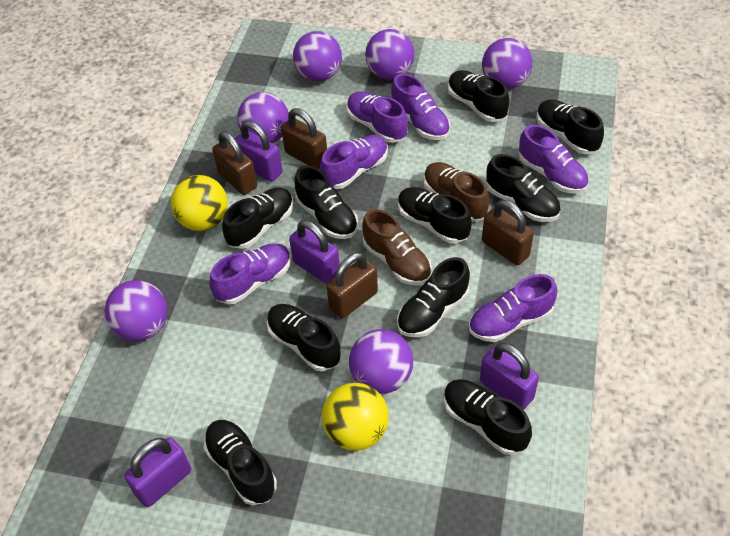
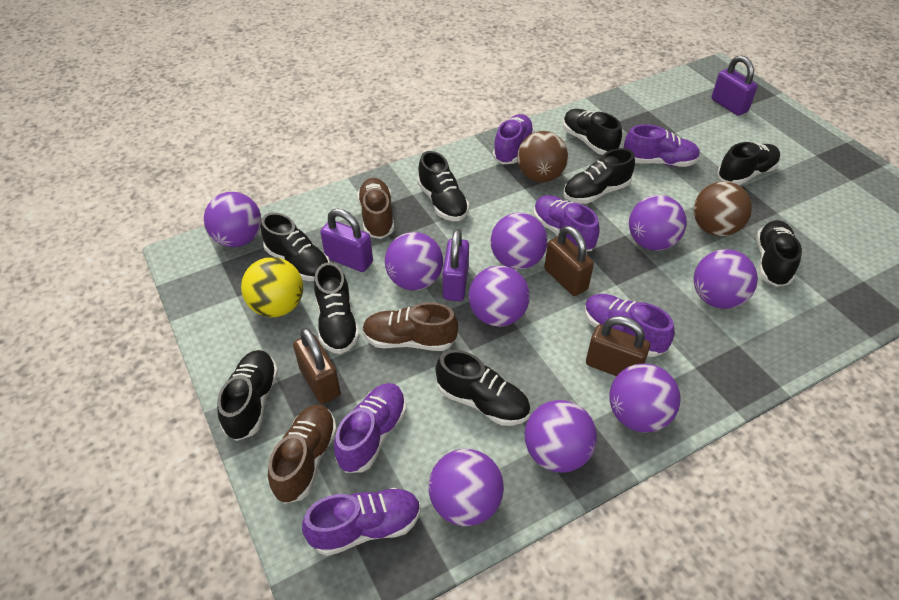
black shoe: [204,420,277,505] [222,188,293,249] [267,304,341,371] [294,166,358,239] [397,257,470,337] [398,187,471,244] [444,379,532,455] [448,70,510,122] [486,154,561,222] [536,100,604,154] = 10 -> [217,350,278,441] [261,212,330,281] [314,262,360,354] [418,151,469,221] [436,350,530,426] [563,109,622,155] [563,148,635,204] [717,142,780,185] [756,220,802,287] = 9
brown ball: none = 0 -> [517,131,568,182] [694,181,752,236] = 2
brown padlock: [212,131,257,195] [281,108,327,169] [326,252,378,319] [482,200,534,265] = 4 -> [293,328,341,404] [544,226,594,296] [586,316,650,376] = 3
brown shoe: [362,209,432,285] [423,162,490,222] = 2 -> [268,405,337,504] [357,178,394,239] [363,302,458,351] = 3
purple ball: [104,280,168,341] [237,92,289,143] [293,31,342,81] [349,329,413,394] [365,29,414,79] [482,38,532,89] = 6 -> [204,192,261,247] [385,232,443,290] [428,449,504,526] [469,266,530,327] [491,213,548,270] [525,400,597,473] [609,363,680,433] [629,195,687,251] [694,249,758,309] = 9
purple padlock: [124,438,191,507] [235,121,282,182] [289,220,340,284] [480,343,539,410] = 4 -> [320,209,373,272] [443,229,469,301] [711,55,758,116] = 3
yellow ball: [171,175,228,231] [322,383,389,451] = 2 -> [241,257,303,317] = 1

